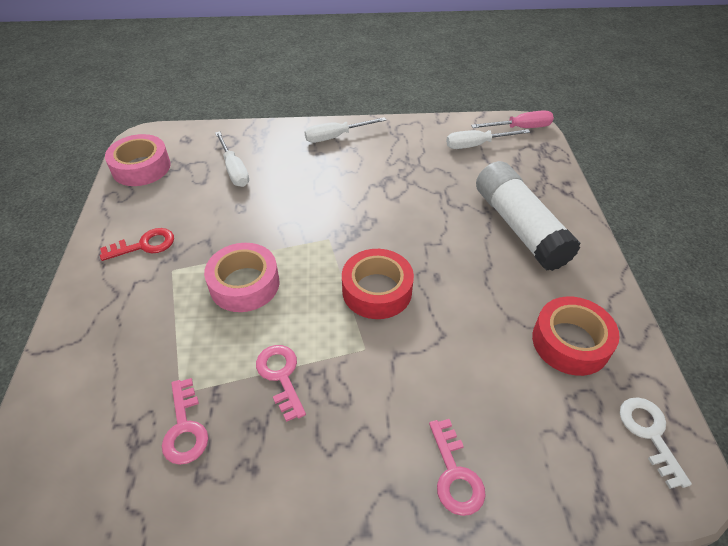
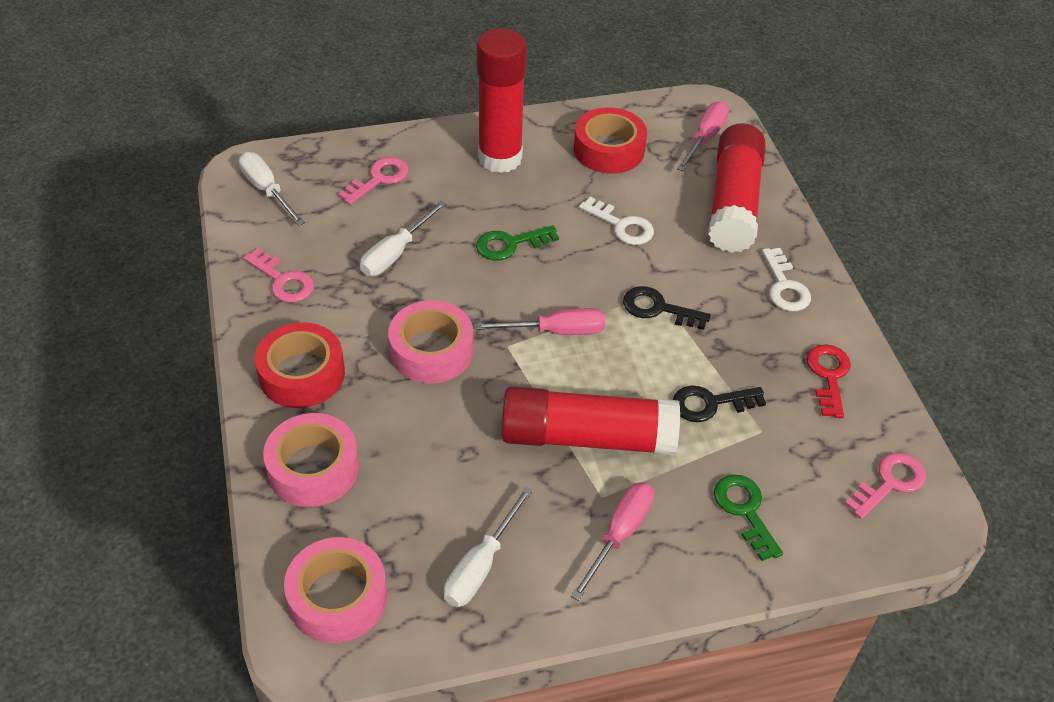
black key: none = 0 -> [623,286,711,330] [673,385,766,422] = 2
green key: none = 0 -> [476,225,559,261] [714,475,783,561] = 2
pink screwdriver: [471,110,554,128] = 1 -> [475,308,605,335] [570,482,654,601] [677,101,729,171] = 3
pink tape: [105,134,171,186] [204,243,279,312] = 2 -> [263,413,359,507] [284,537,387,643] [388,300,473,383] = 3
red glue stick: none = 0 -> [477,28,527,173] [501,386,680,455] [708,123,766,253] = 3
white glue stick: [476,161,580,271] = 1 -> none = 0
white key: [620,397,692,489] = 1 -> [579,197,654,245] [762,248,811,311] = 2

